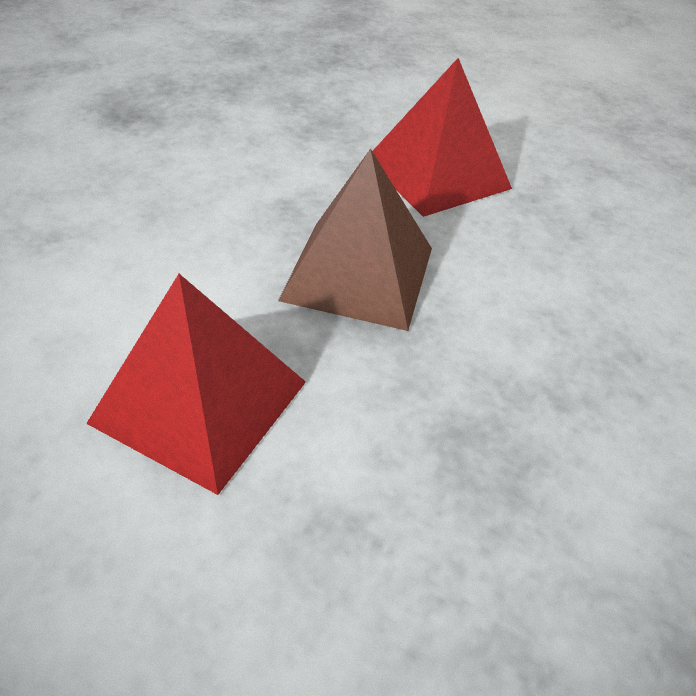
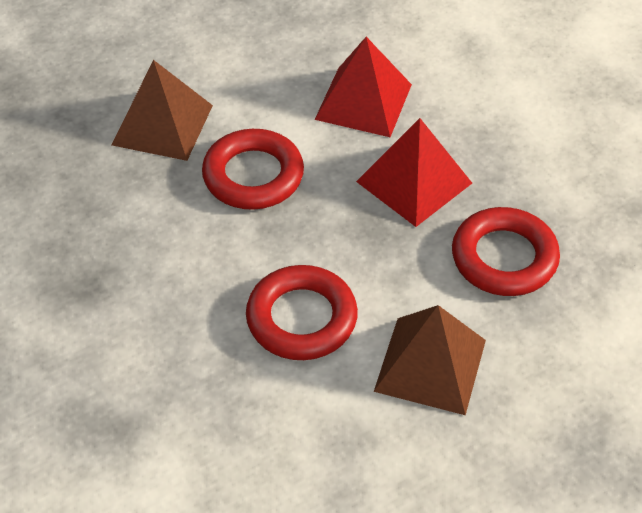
brown pyramid: [278,149,432,331] = 1 -> [112,60,213,161] [374,305,486,415] = 2
red ring: none = 0 -> [202,129,304,210] [246,265,358,360] [452,207,560,296] = 3

